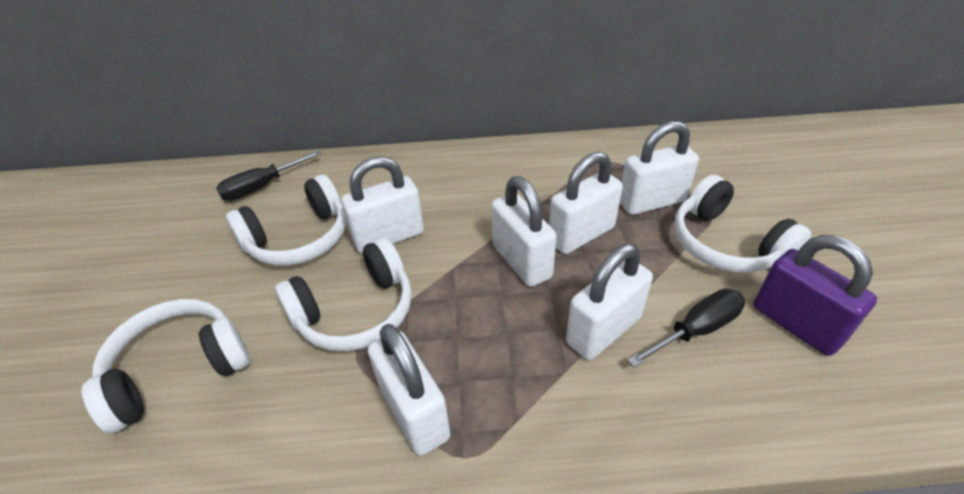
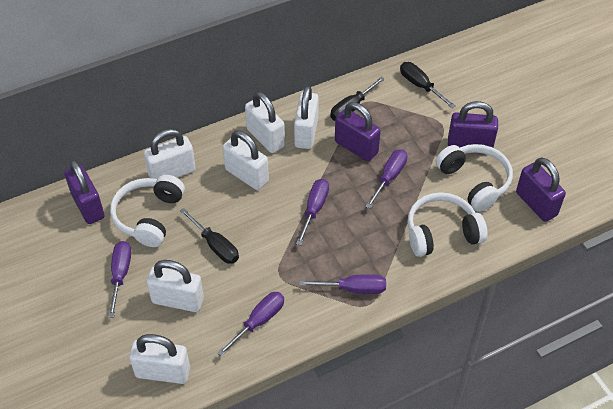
black screwdriver: [216,150,322,201] [627,289,745,367] = 2 -> [180,208,239,264] [330,77,385,121] [400,62,455,108] = 3
purple padlock: [753,235,877,356] = 1 -> [64,160,105,224] [335,102,381,161] [448,101,498,148] [516,157,566,222] = 4
purple screwdriver: none = 0 -> [108,241,131,317] [217,292,284,357] [296,179,329,245] [299,274,386,294] [365,149,408,209] = 5
white headphones: [82,299,250,433] [226,175,346,265] [275,238,412,351] [674,175,811,273] = 4 -> [110,175,185,247] [407,192,487,257] [436,144,513,212] = 3

